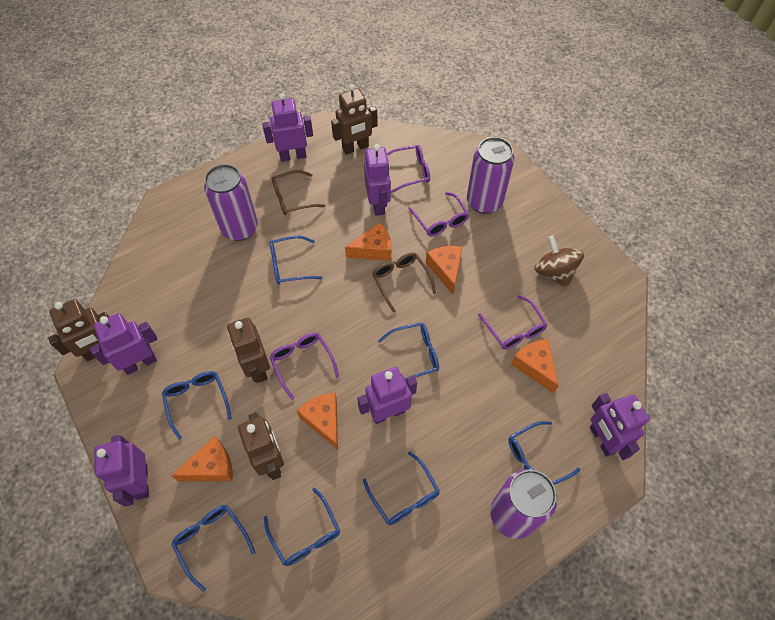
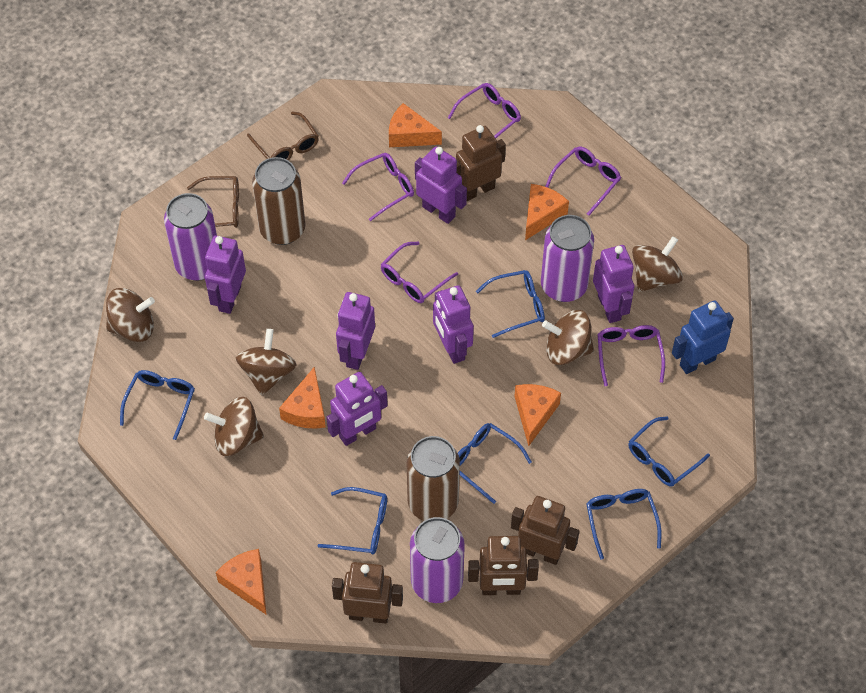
blue glasses: [162,371,232,440] [171,505,256,592] [264,488,340,566] [270,235,322,284] [363,451,440,525] [378,322,439,381] [508,421,580,485] = 7 -> [120,370,195,440] [318,487,387,555] [458,423,532,504] [476,270,545,338] [586,489,661,559] [629,417,710,487] = 6
blue robot: none = 0 -> [672,300,734,374] = 1
brown can: none = 0 -> [252,157,305,245] [407,436,460,521] = 2
brown spinning top: [534,236,584,288] = 1 -> [106,288,155,342] [204,397,264,456] [236,329,297,396] [542,310,594,365] [632,236,683,292] = 5
purple glasses: [270,333,339,400] [387,145,430,193] [408,192,469,237] [478,295,548,350] = 4 -> [342,153,414,221] [381,242,458,303] [448,83,521,138] [545,147,621,216] [598,325,665,386] = 5

